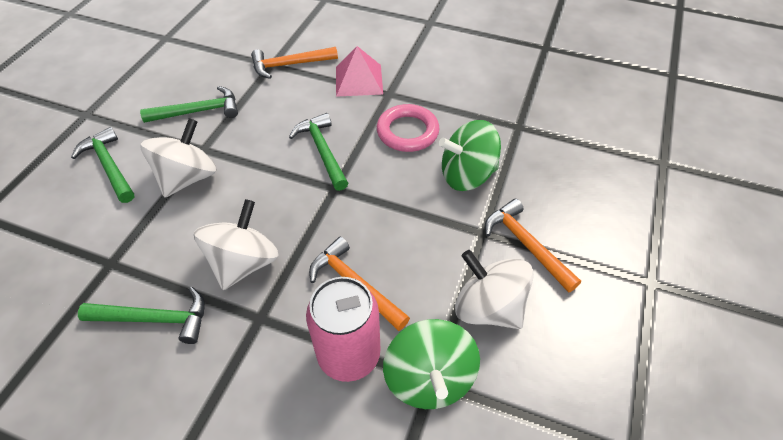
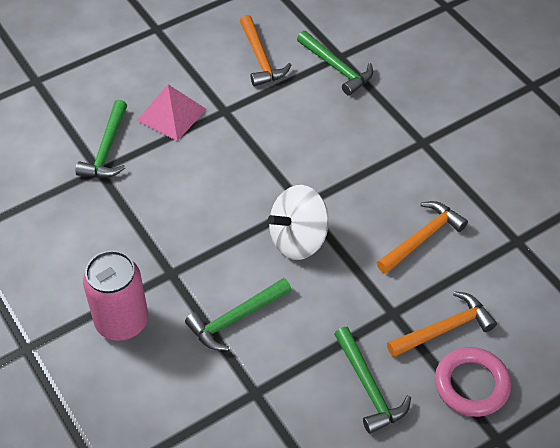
green spinning top: [383,319,480,409] [439,120,501,191] = 2 -> none = 0
white spinning top: [140,118,217,197] [194,199,279,290] [455,250,534,329] = 3 -> [268,185,329,260] = 1

